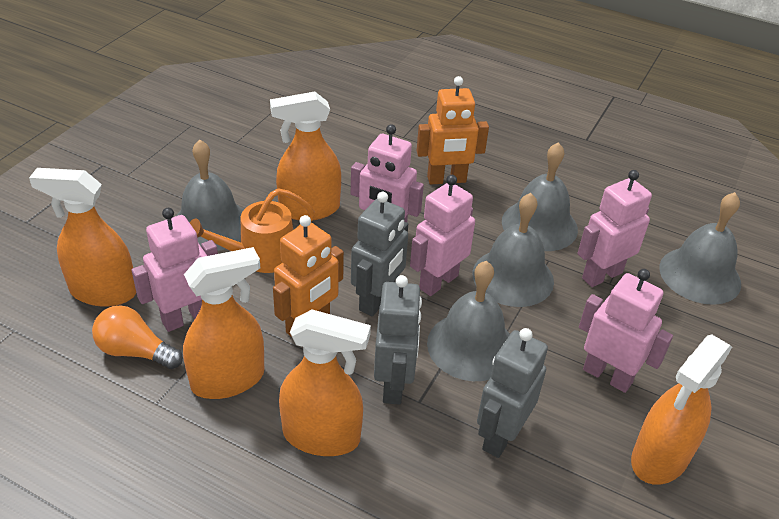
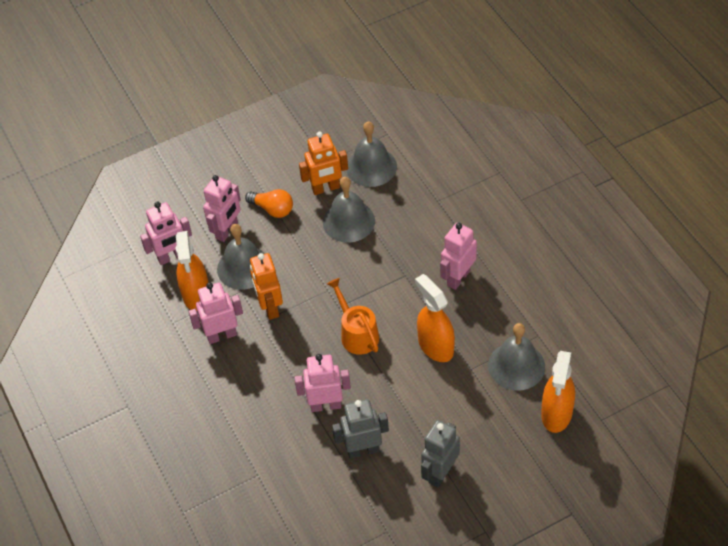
grey bell: [176,140,243,251] [427,261,510,381] [472,193,554,307] [502,142,578,251] [659,192,741,305] = 5 -> [217,224,265,290] [323,177,375,243] [346,122,397,187] [488,323,545,391] = 4
grey robot: [351,192,408,316] [374,275,422,405] [477,328,548,458] = 3 -> [332,399,389,459] [421,420,460,487] = 2
orange spray bottle: [29,168,136,307] [183,247,264,399] [270,91,341,220] [279,309,371,456] [631,334,732,485] = 5 -> [176,231,208,311] [415,274,455,362] [541,351,575,433] = 3

